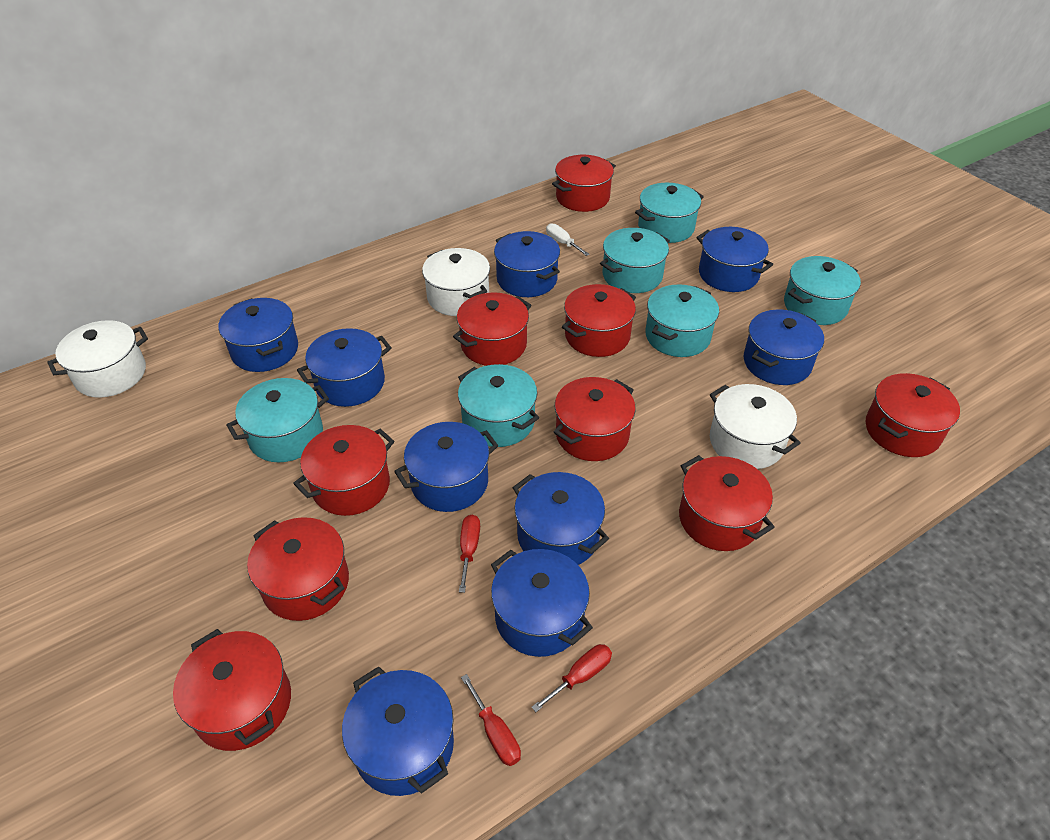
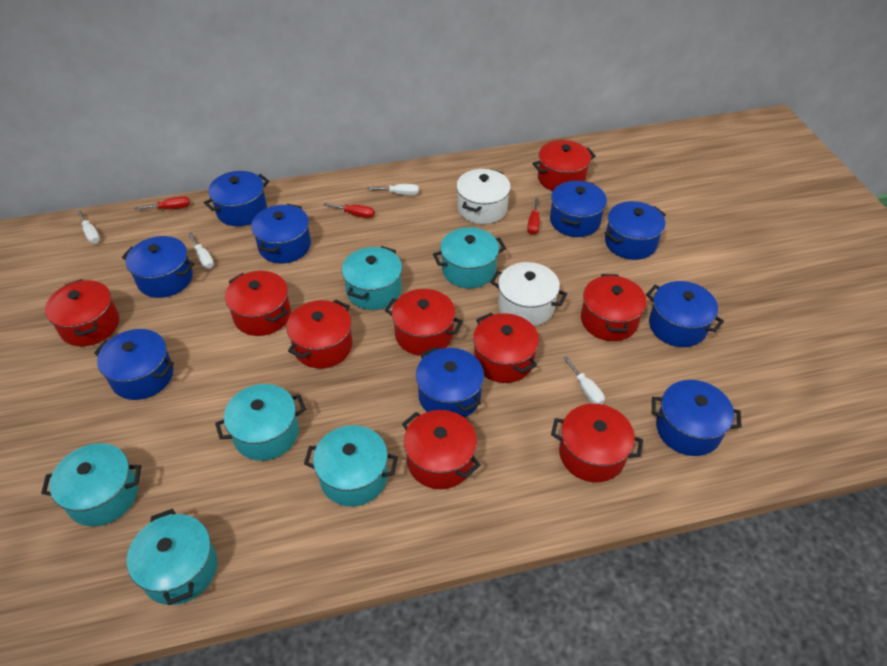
white pot: [47,320,148,398] [422,248,490,316] [710,384,801,469] = 3 -> [456,169,511,224] [490,262,567,326] = 2
white screwdriver: [546,223,590,256] = 1 -> [77,210,100,243] [188,233,214,269] [368,184,419,195] [564,356,605,404] = 4

